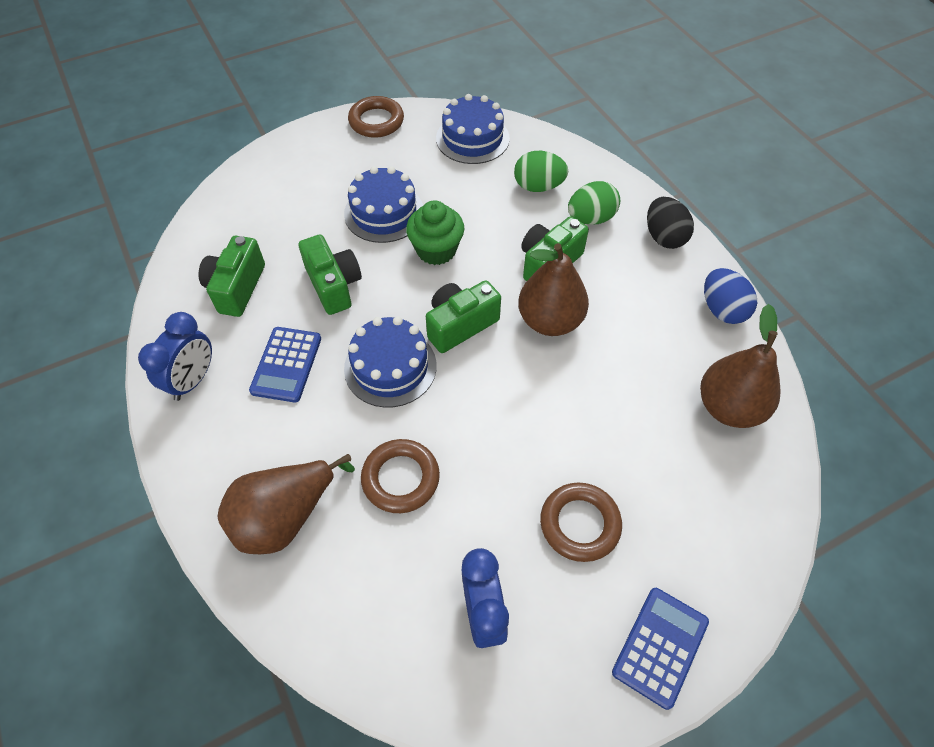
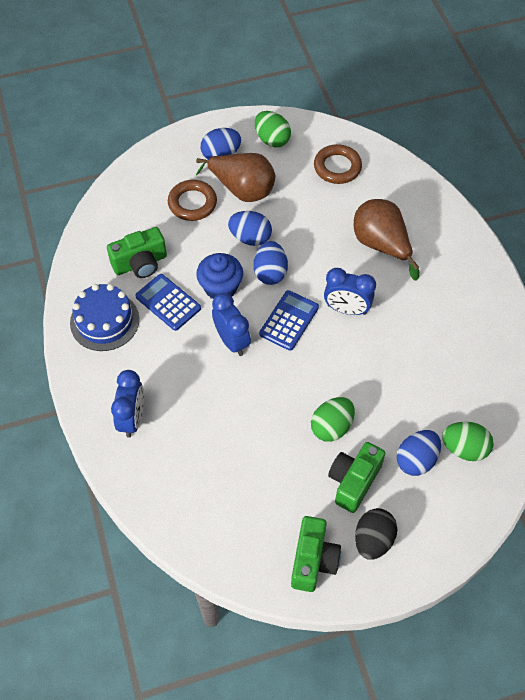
blue cake: [344,166,423,243] [344,316,437,408] [436,94,510,164] = 3 -> [70,284,139,351] = 1
blue clock: [138,312,212,401] [462,548,509,648] = 2 -> [111,370,144,438] [212,293,251,356] [324,268,376,315] = 3
blue cupcake: none = 0 -> [196,253,243,299] = 1
blue egg: [704,268,757,324] = 1 -> [201,128,241,160] [228,211,272,246] [254,241,288,285] [397,430,441,476] = 4
brown pear: [217,454,355,554] [518,243,589,336] [700,304,780,428] = 3 -> [196,153,275,202] [354,199,419,280] = 2
brown ring: [348,96,404,138] [361,439,440,513] [540,482,622,562] = 3 -> [168,180,217,221] [314,144,362,184] = 2
green camera: [199,236,265,317] [298,234,362,315] [426,280,501,353] [521,216,589,281] = 4 -> [107,227,167,278] [291,516,341,592] [328,442,385,513] = 3
green cupcake: [406,200,464,265] = 1 -> none = 0
green egg: [514,151,568,192] [568,181,620,225] = 2 -> [255,111,291,148] [311,397,355,442] [442,422,494,461] = 3

